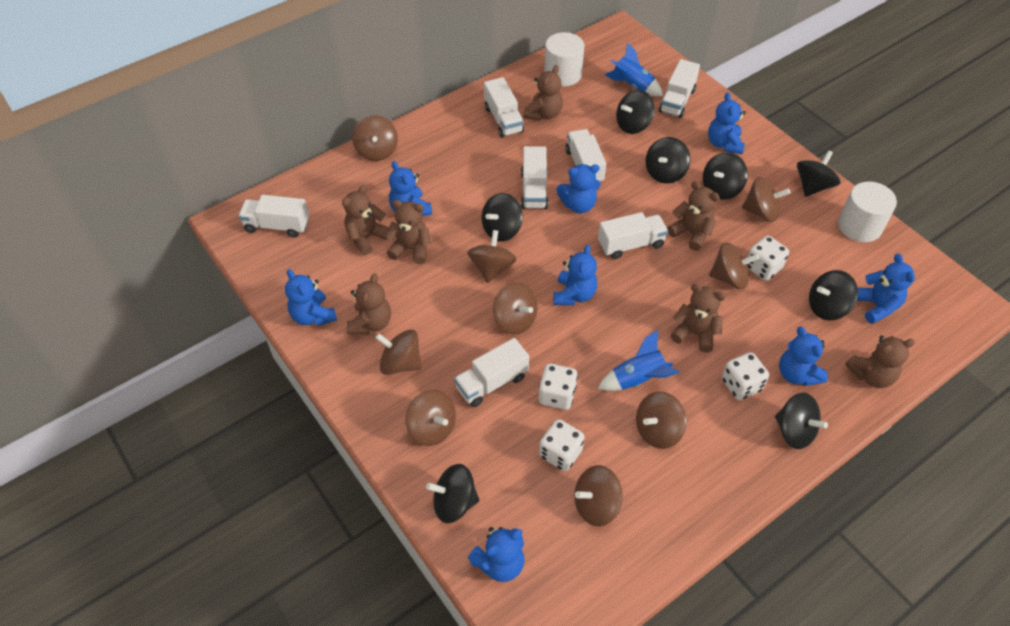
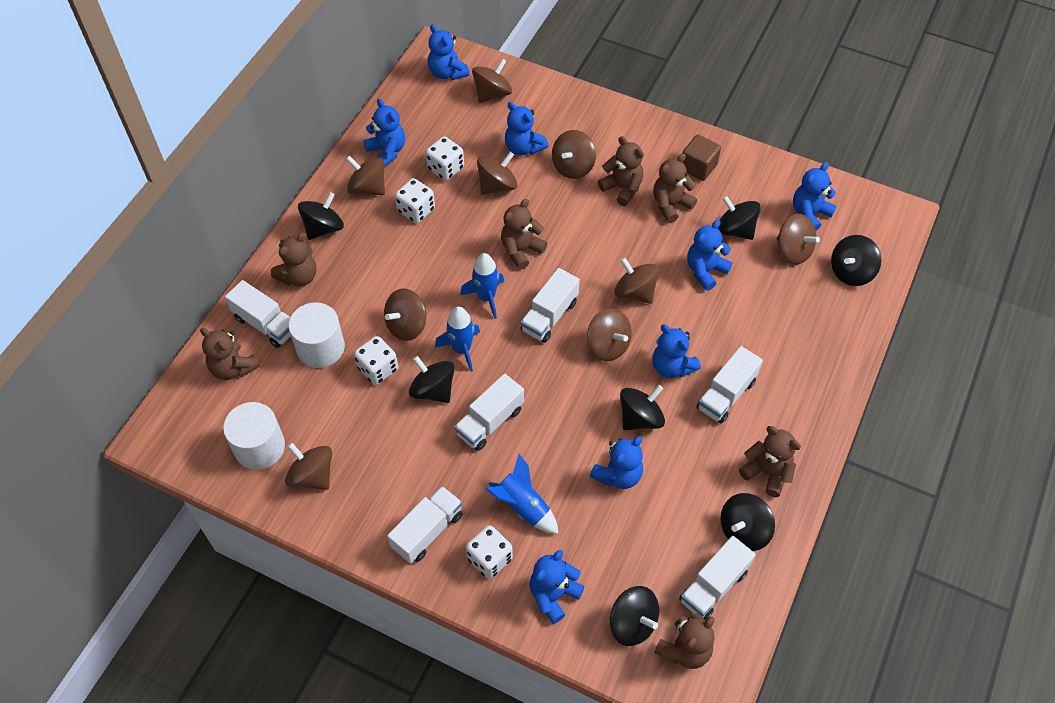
black spinning top: [426,464,479,523] [482,193,523,242] [616,90,655,134] [646,137,690,184] [703,153,748,199] [775,393,828,449] [797,150,840,197] [809,270,858,320] = 8 -> [298,192,344,240] [409,356,455,403] [610,586,659,646] [620,385,665,430] [717,196,761,240] [721,493,775,551] [831,235,881,286] = 7
blue rocket: [598,330,680,391] [605,42,663,97] = 2 -> [435,307,480,372] [460,253,504,319] [485,454,559,534] = 3
brown cube: none = 0 -> [682,134,721,181] = 1
white truck: [238,195,309,238] [454,338,529,407] [484,77,524,138] [521,146,548,209] [565,129,606,183] [598,212,668,259] [659,59,700,118] = 7 -> [225,280,291,348] [387,486,463,564] [454,374,524,451] [521,268,580,343] [679,536,756,620] [697,346,763,423] = 6

